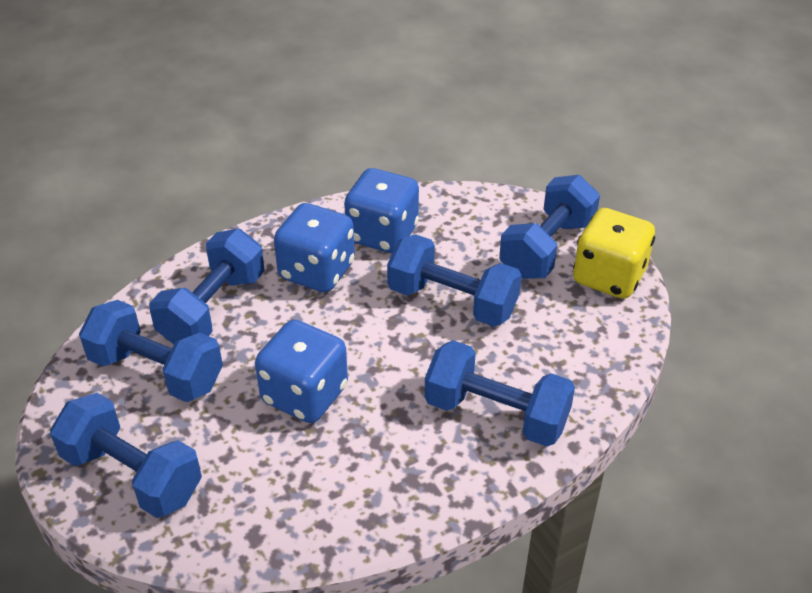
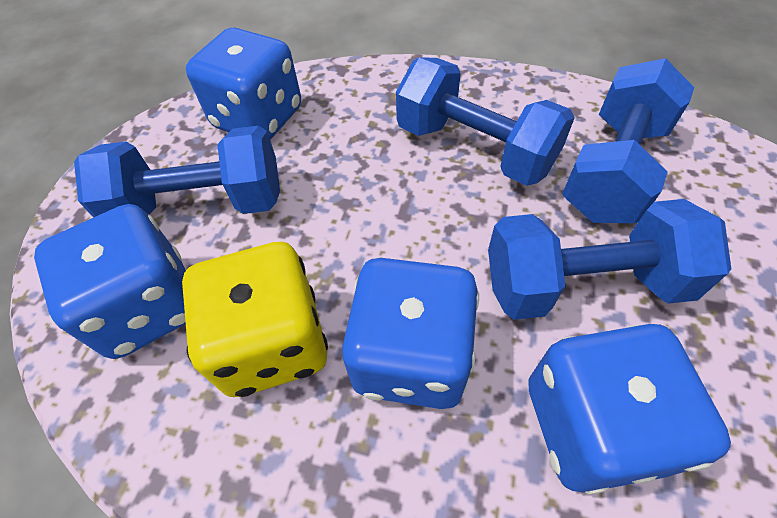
blue dice: [255,320,348,423] [274,203,355,293] [344,168,419,253] = 3 -> [34,204,186,359] [186,28,301,140] [342,258,479,409] [528,324,731,494] = 4
blue dumbbell: [50,393,202,518] [79,300,223,402] [149,229,265,344] [387,234,522,327] [424,340,575,447] [499,175,600,279] = 6 -> [74,126,280,218] [396,57,575,186] [488,199,731,320] [562,58,694,223] = 4

